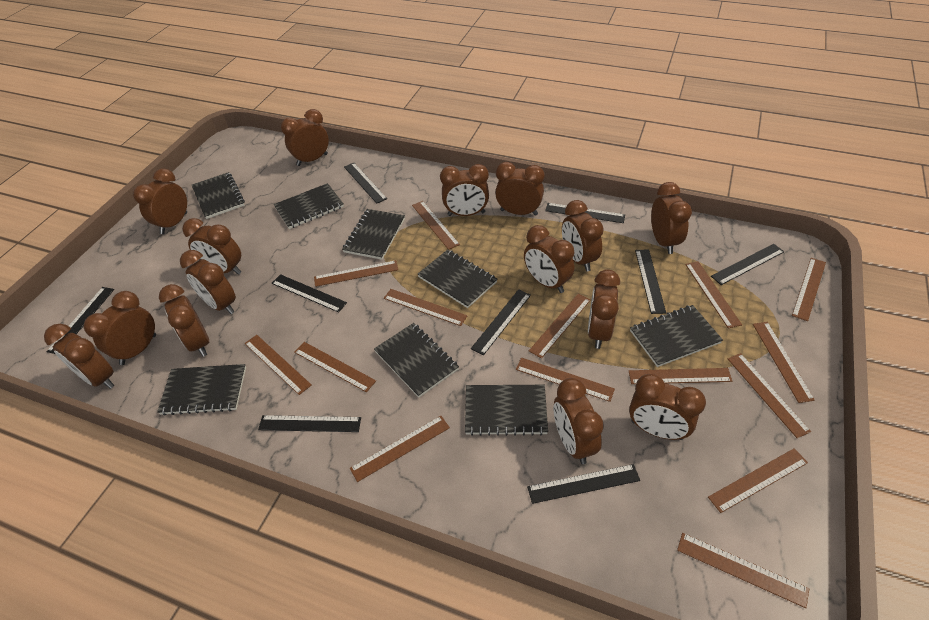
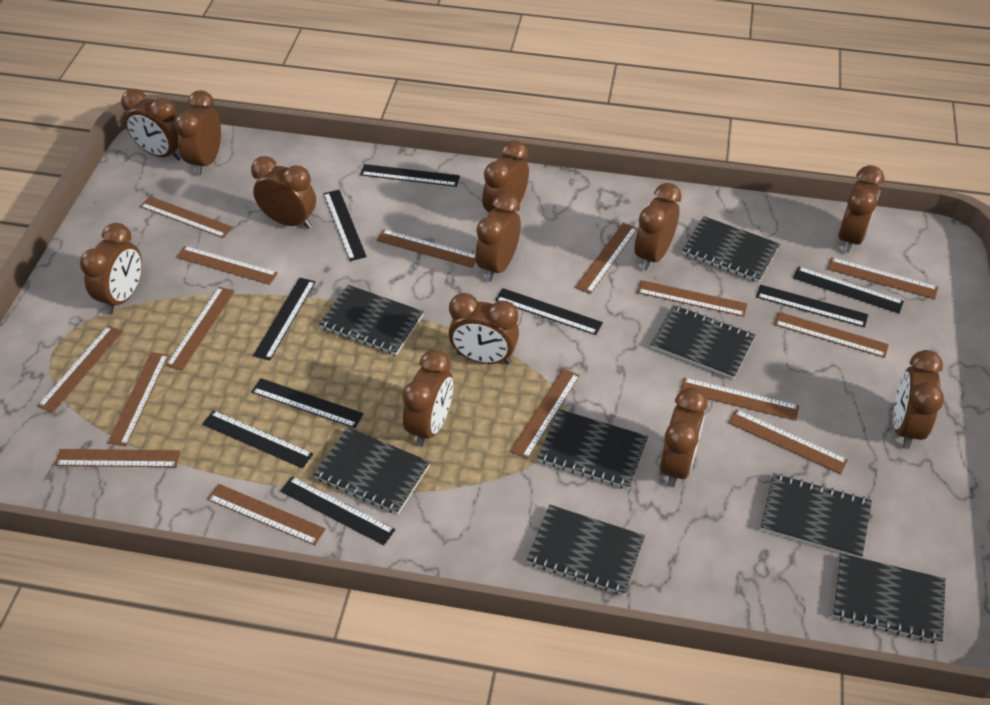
brown clock: [44,324,114,389] [84,291,156,365] [133,169,187,234] [159,284,209,357] [180,250,236,314] [182,218,241,275] [281,109,329,166] [440,164,489,216] [495,162,544,216] [524,225,575,293] [554,378,604,464] [562,200,604,271] [588,270,620,349] [629,374,706,440] [651,182,692,254] = 15 -> [80,223,142,314] [121,89,182,161] [175,90,221,175] [251,156,316,229] [402,349,453,447] [449,293,519,364] [475,193,521,282] [482,140,529,213] [634,183,682,270] [660,387,708,487] [838,165,885,253] [893,350,944,449] = 12

